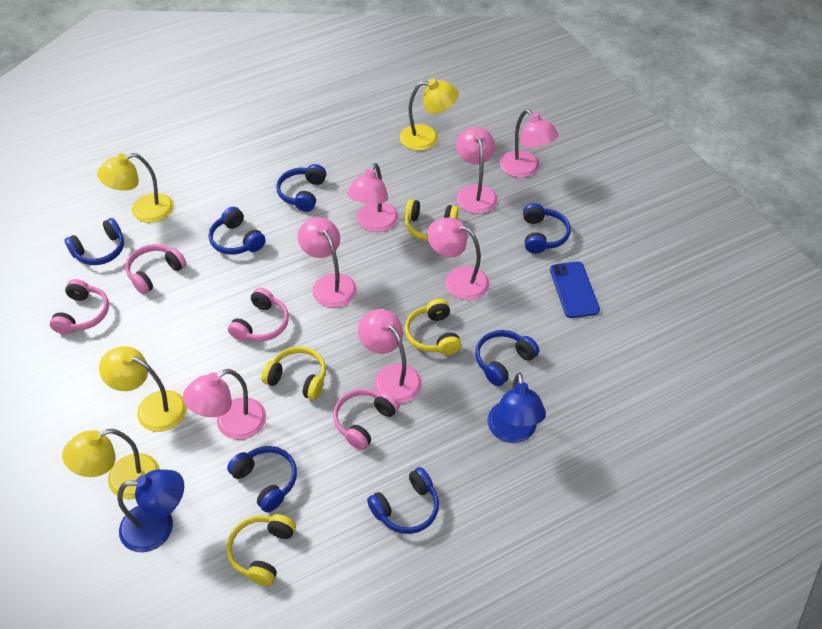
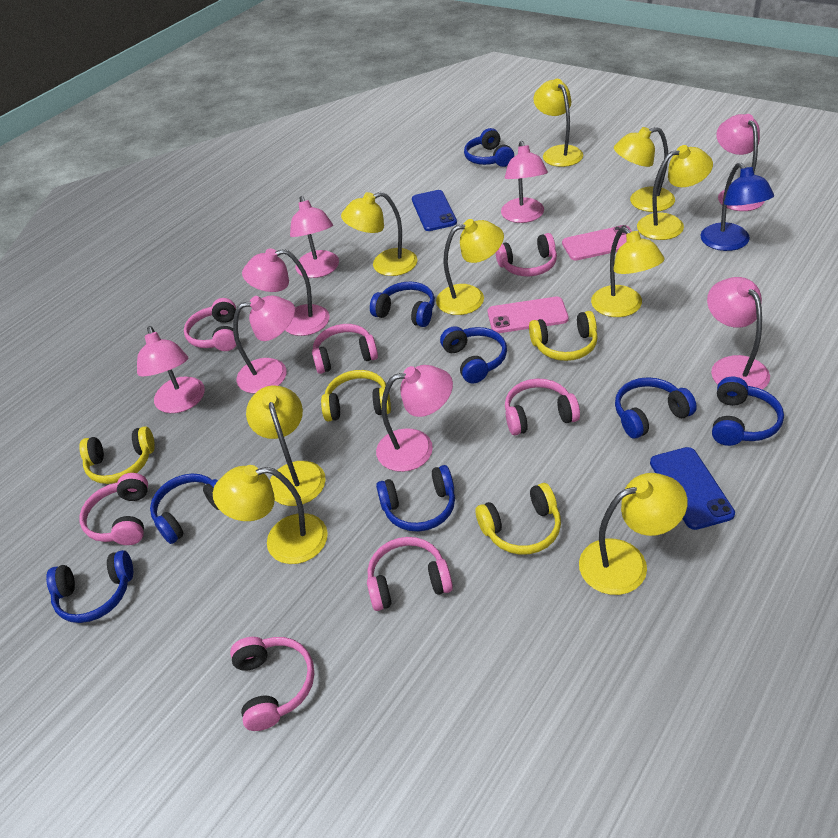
blue headphones: [65,218,124,265] [209,207,266,255] [227,446,297,512] [276,164,326,212] [367,467,439,534] [475,330,539,386] [523,203,571,254] = 7 -> [46,550,133,623] [150,474,219,544] [370,282,435,327] [376,465,455,532] [440,326,507,383] [464,128,514,167] [615,377,697,439] [712,376,784,446] = 8
blue lamp: [117,469,184,552] [487,372,546,443] = 2 -> [700,163,774,251] = 1
blue phone: [550,261,600,318] = 1 -> [412,190,457,231] [650,447,735,530] = 2
pink headphones: [50,279,109,335] [126,244,187,294] [228,288,289,342] [333,389,399,450] = 4 -> [79,473,148,545] [184,298,237,351] [230,637,314,731] [312,324,378,374] [367,537,453,611] [495,233,557,276] [505,379,580,435] = 7
pink lamp: [183,369,266,440] [298,217,357,308] [347,163,398,232] [358,309,422,403] [427,218,489,300] [456,127,498,214] [500,109,559,178] = 7 -> [137,326,205,413] [233,296,295,394] [242,248,330,336] [290,196,339,278] [376,365,453,472] [501,141,548,223] [707,277,770,390] [716,114,765,211] = 8
pink phone: none = 0 -> [488,297,569,333] [562,225,632,261] = 2
yellow lamp: [62,429,160,499] [97,153,174,223] [99,346,187,432] [400,79,459,151] = 4 -> [213,465,328,564] [246,386,326,506] [341,192,418,276] [436,219,504,315] [533,79,583,167] [579,473,688,595] [591,227,665,317] [614,127,675,212] [637,145,713,240] = 9

